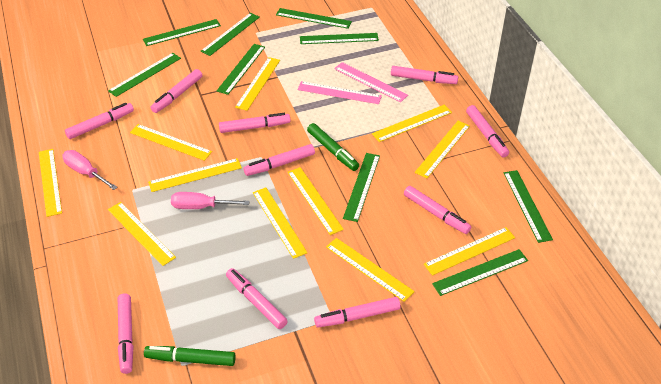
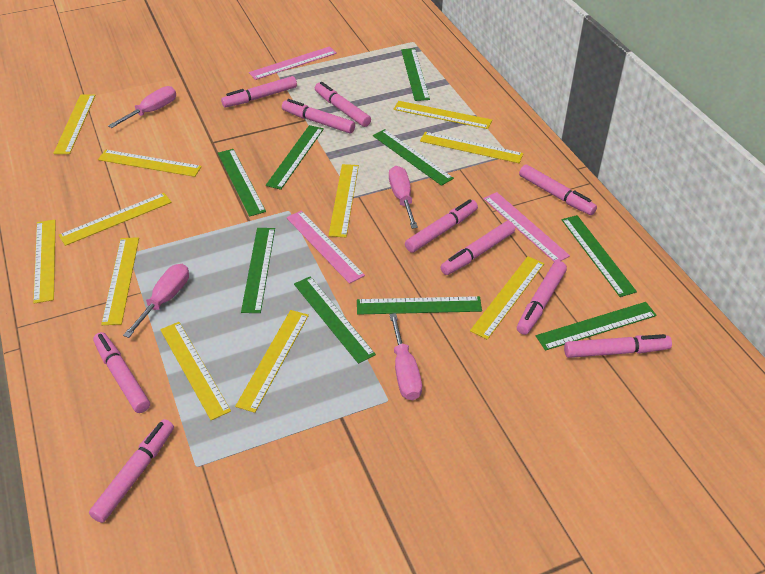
green marker: [144,346,236,366] [307,123,359,171] = 2 -> none = 0
pink ruler: [297,81,382,104] [334,62,408,102] = 2 -> [249,46,337,80] [286,211,365,284] [483,192,570,262] = 3
pink screwdriver: [62,150,117,190] [171,192,250,209] = 2 -> [108,86,176,128] [123,264,189,338] [389,166,418,229] [389,313,422,400] = 4

